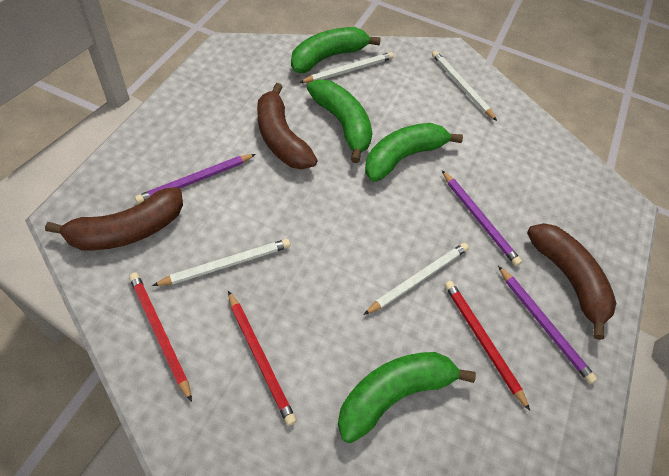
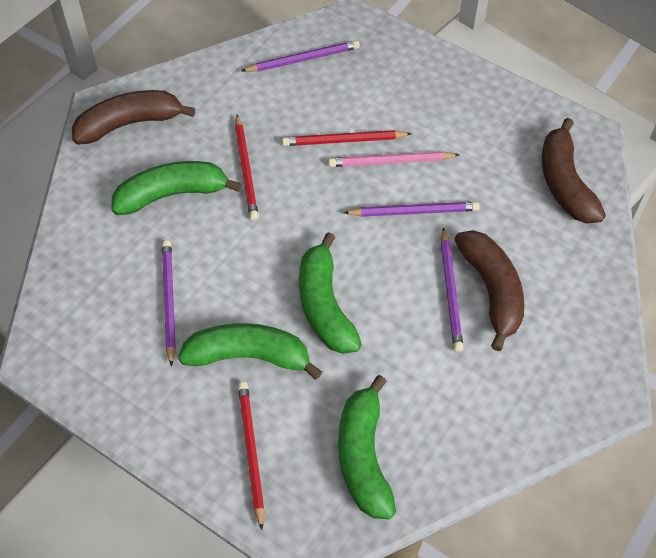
pink pencil: none = 0 -> [328,151,459,167] = 1
purple pencil: [135,154,256,204] [442,170,522,266] [498,266,597,384] = 3 -> [162,240,176,367] [241,40,360,72] [343,202,480,217] [441,227,463,352] = 4
white pencil: [152,239,290,286] [299,52,394,83] [363,243,469,315] [432,51,497,121] = 4 -> none = 0

